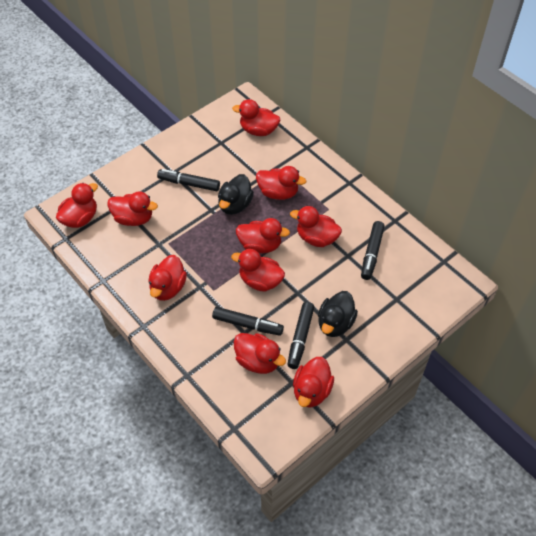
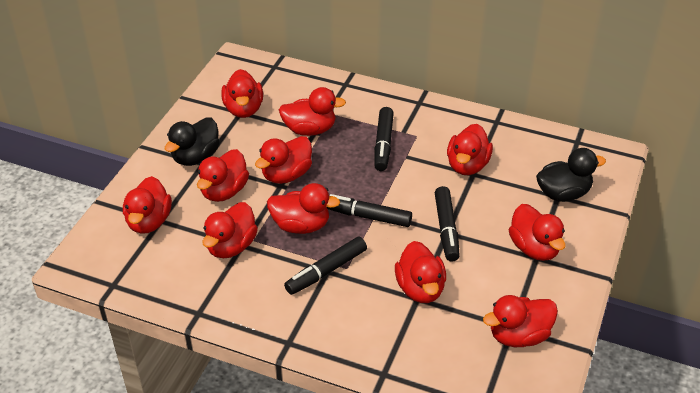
red duck: [56,183,98,228] [107,191,158,226] [148,255,187,301] [231,249,285,292] [232,99,280,136] [234,333,286,374] [236,218,290,253] [256,166,306,200] [290,206,342,247] [293,357,334,408] = 10 -> [123,176,172,234] [197,149,249,202] [202,202,258,258] [221,69,263,118] [255,136,312,184] [267,183,340,234] [279,87,346,136] [395,241,446,303] [447,124,493,175] [483,295,558,347] [509,204,566,261] = 11

